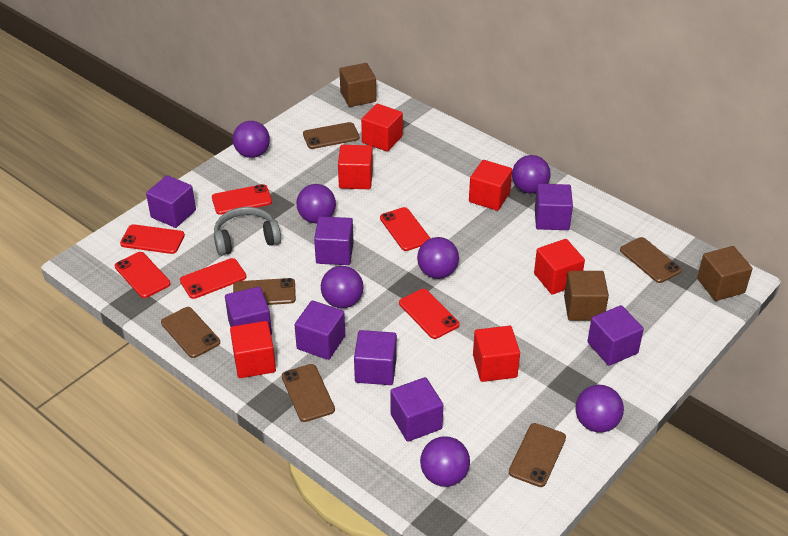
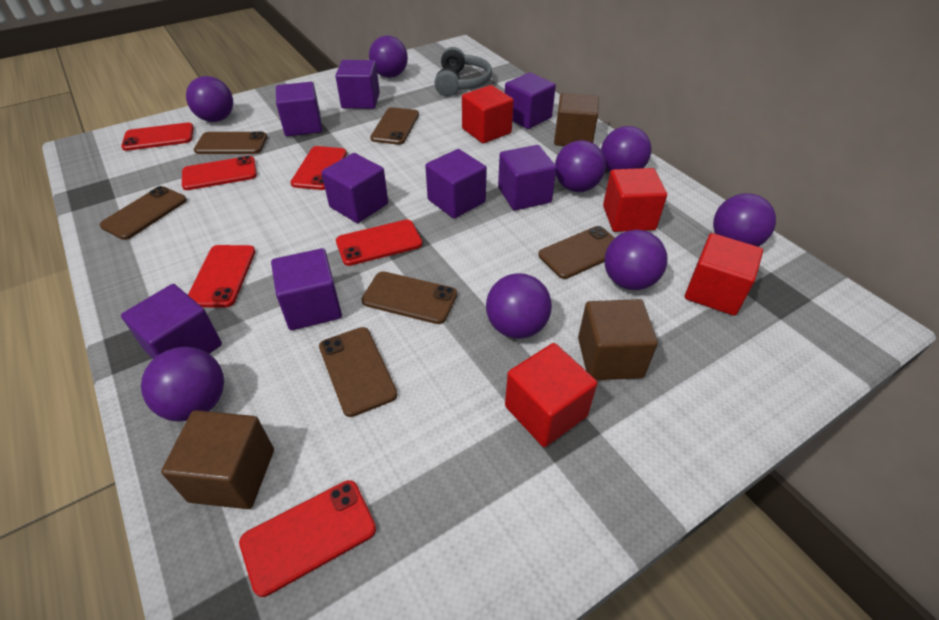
purple ball: [233,121,270,158] [296,184,336,223] [321,266,363,308] [417,237,459,279] [420,436,470,487] [512,155,551,193] [575,385,624,433] = 7 -> [141,347,224,422] [186,76,233,122] [369,36,408,78] [486,273,552,339] [555,140,606,192] [601,126,651,171] [604,230,668,290] [713,194,776,247] = 8
red cube: [230,321,276,378] [338,145,373,189] [361,104,403,152] [469,160,512,211] [473,326,520,382] [534,239,585,294] = 6 -> [462,85,514,144] [505,343,598,447] [603,168,667,232] [685,233,763,316] = 4

